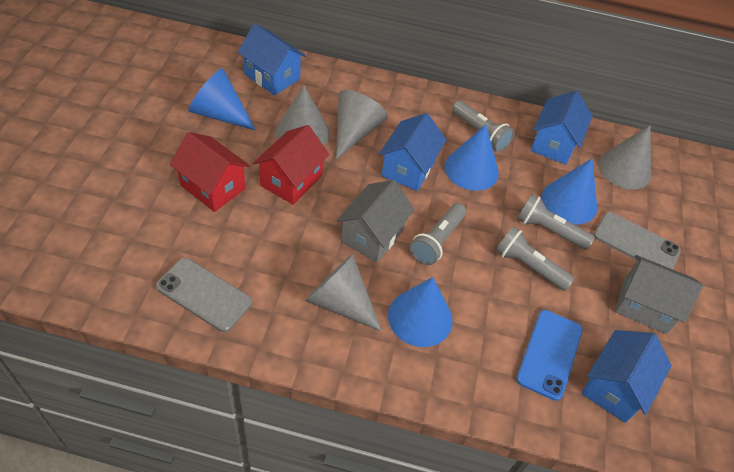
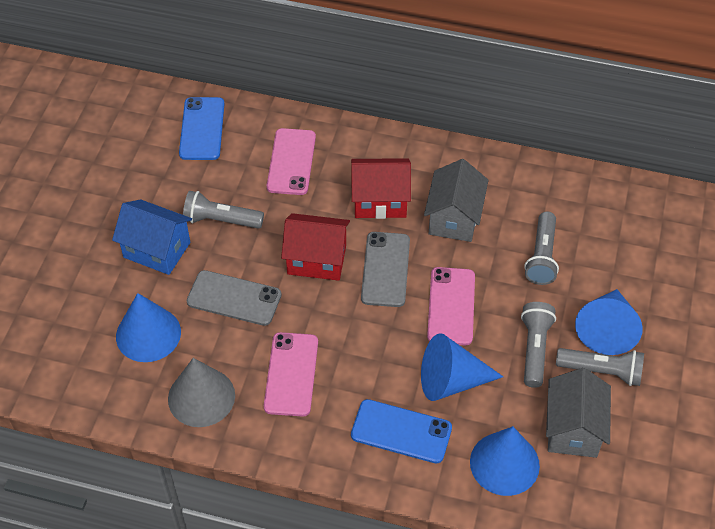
blue house: [238,24,306,95] [379,113,447,191] [530,91,593,165] [581,330,672,423] = 4 -> [112,199,192,275] = 1
blue phone: [516,310,583,401] = 1 -> [179,97,224,160] [351,399,452,463] = 2
grey cone: [276,85,330,146] [305,254,382,331] [336,90,388,159] [598,125,651,190] = 4 -> [168,358,235,427] = 1
pink phone: none = 0 -> [264,332,318,417] [267,128,316,195] [427,267,475,345] = 3

